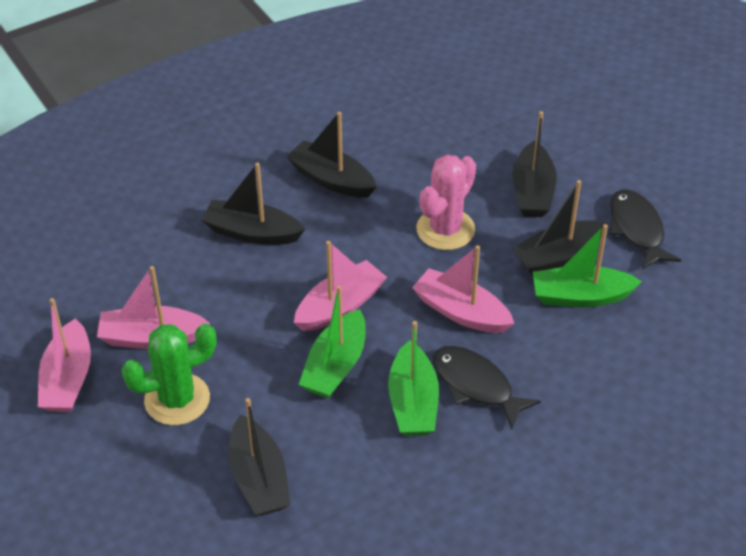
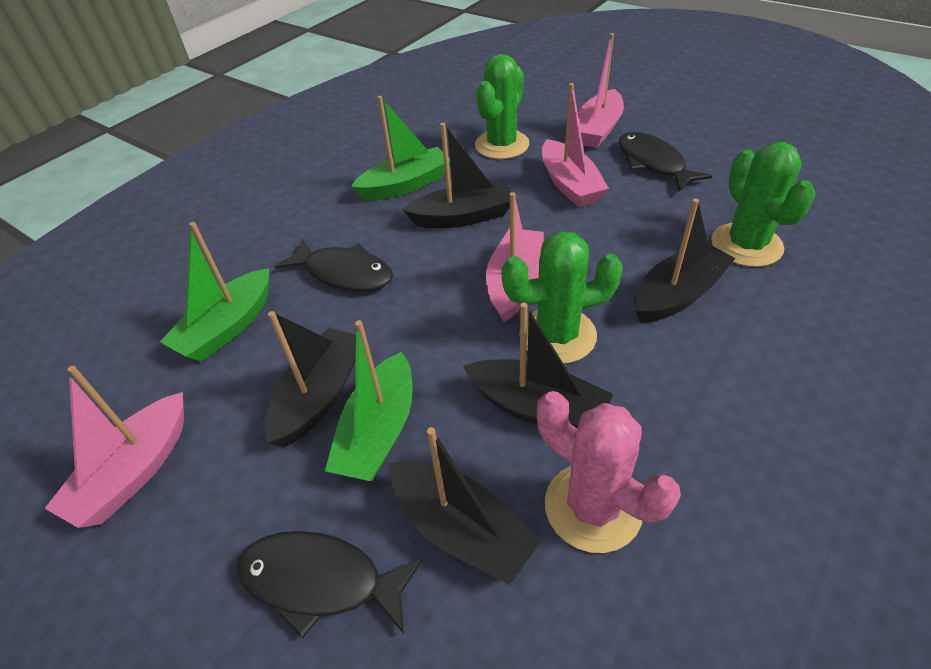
black fish: [433,346,541,430] [609,190,681,270] = 2 -> [236,531,424,639] [275,239,393,291] [619,132,712,192] = 3
green cactus: [121,323,217,425] = 1 -> [475,54,529,159] [501,231,623,364] [711,142,816,267] = 3

